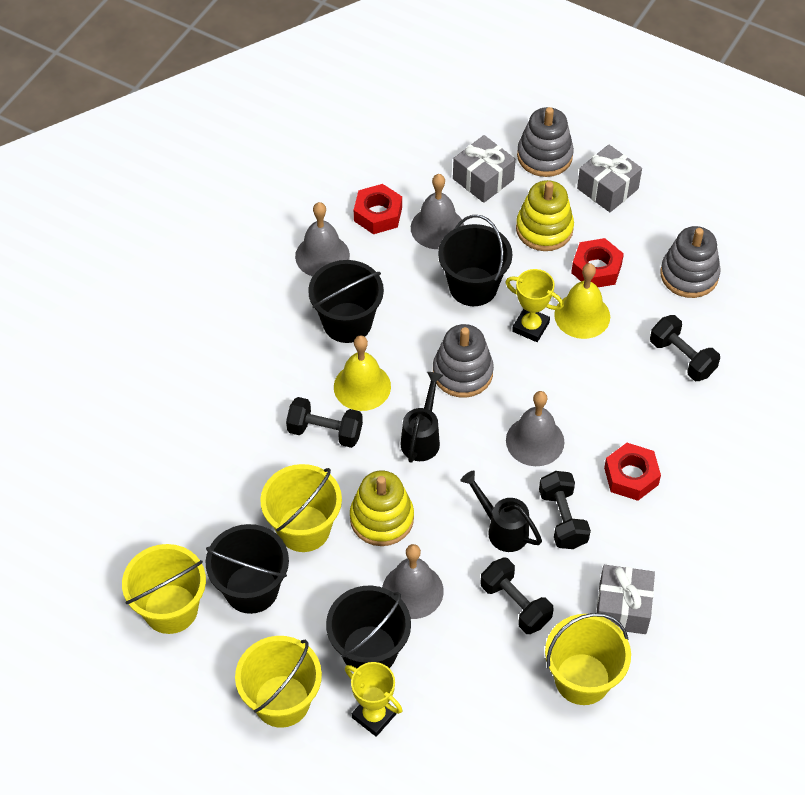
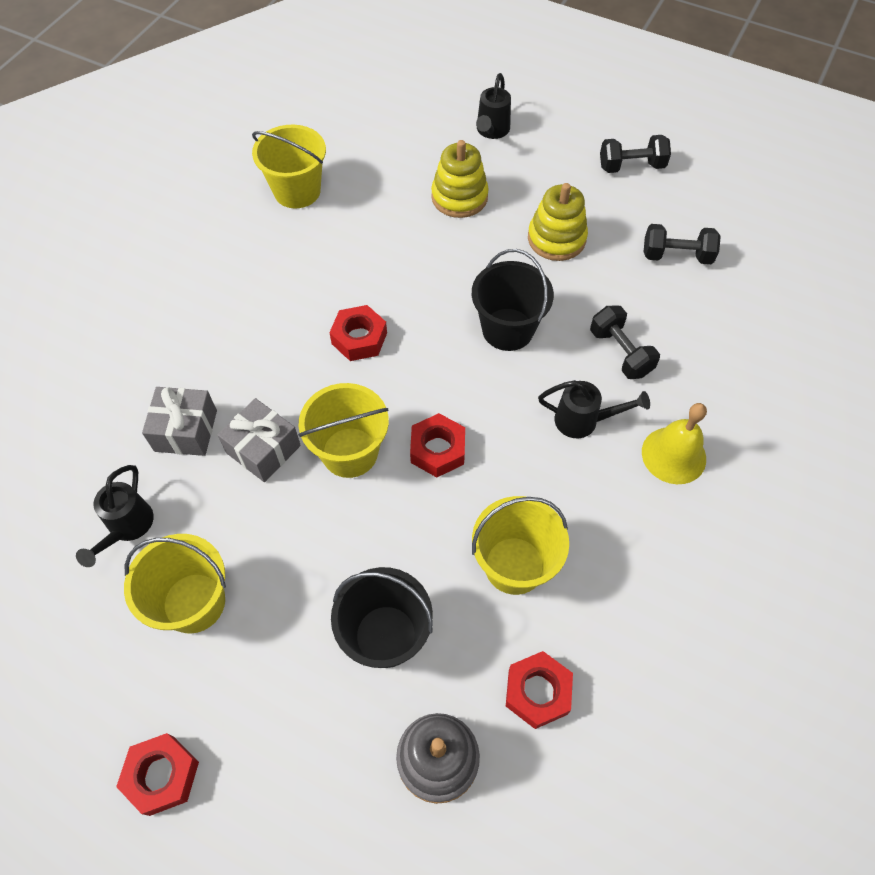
black bucket: [205,524,289,614] [308,260,384,343] [326,586,411,668] [438,215,512,306] = 4 -> [331,567,433,668] [472,249,554,351] = 2
black dumbbell: [286,397,363,448] [481,558,553,634] [539,471,591,549] [650,315,720,381] = 4 -> [590,305,660,379] [600,135,671,173] [644,224,721,264] = 3
black watering can: [401,372,443,463] [460,471,542,552] = 2 -> [76,465,154,567] [476,73,511,139] [538,380,650,438] = 3
grey bell: [295,202,350,277] [382,544,444,619] [411,174,464,249] [506,391,564,466] = 4 -> none = 0
grey gift: [453,135,516,203] [577,144,642,212] [597,565,655,634] = 3 -> [142,387,217,456] [217,398,301,482] = 2
grey stacking toy: [433,324,494,398] [517,107,574,177] [660,226,721,298] = 3 -> [396,713,480,804] = 1
red nut: [354,184,402,234] [571,238,624,287] [604,443,661,501] = 3 -> [116,733,199,816] [329,305,387,361] [410,413,465,477] [506,651,573,729] = 4
yellow bell: [334,335,391,411] [554,263,610,339] = 2 -> [642,403,707,484] = 1
yellow trophy: [345,662,402,737] [506,269,564,342] = 2 -> none = 0

